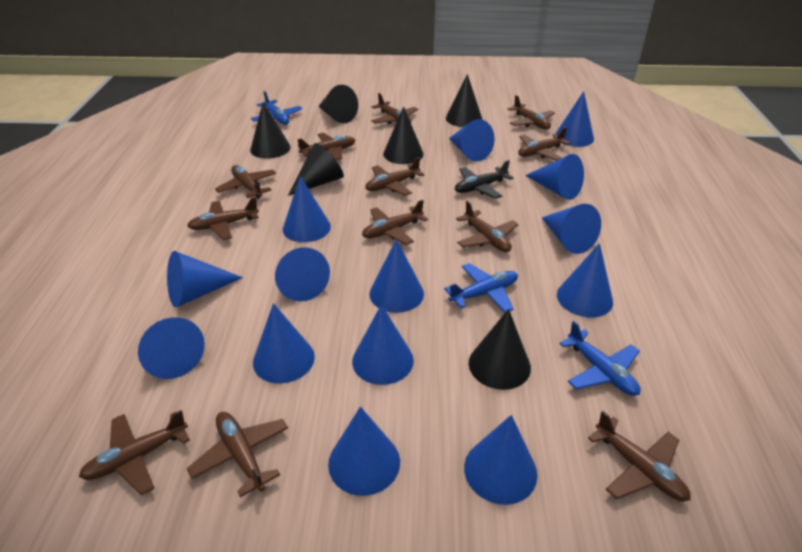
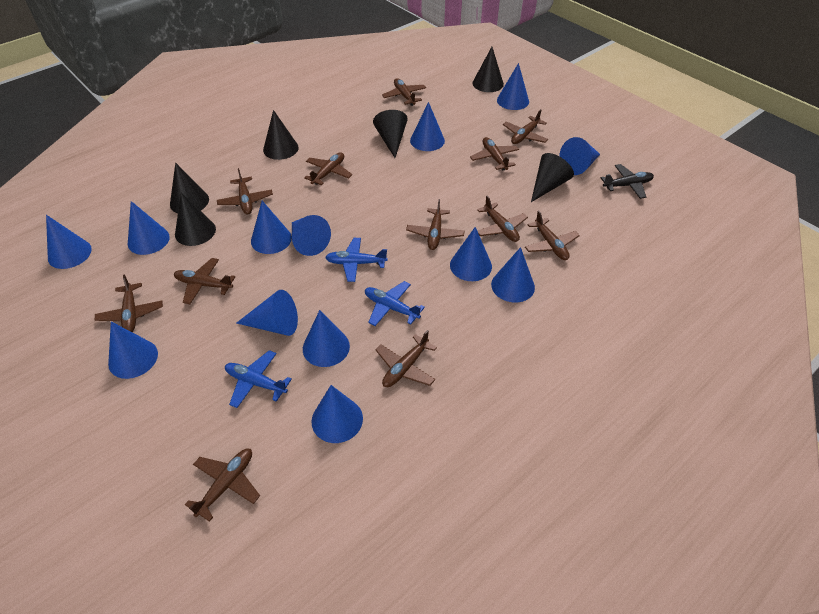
blue cone: [138,317,205,379] [167,251,243,307] [253,303,315,383] [275,247,330,301] [283,176,331,242] [328,407,400,496] [352,304,414,385] [370,239,424,313] [449,119,495,162] [464,415,537,505] [525,154,584,200] [542,204,601,254] [555,91,594,147] [557,243,613,317] = 14 -> [46,215,92,269] [108,322,158,379] [128,201,170,255] [237,290,298,336] [251,201,292,254] [292,215,331,256] [303,310,350,367] [311,385,363,443] [410,102,445,151] [450,227,492,281] [491,247,535,303] [497,63,529,110] [560,137,600,175] = 13

